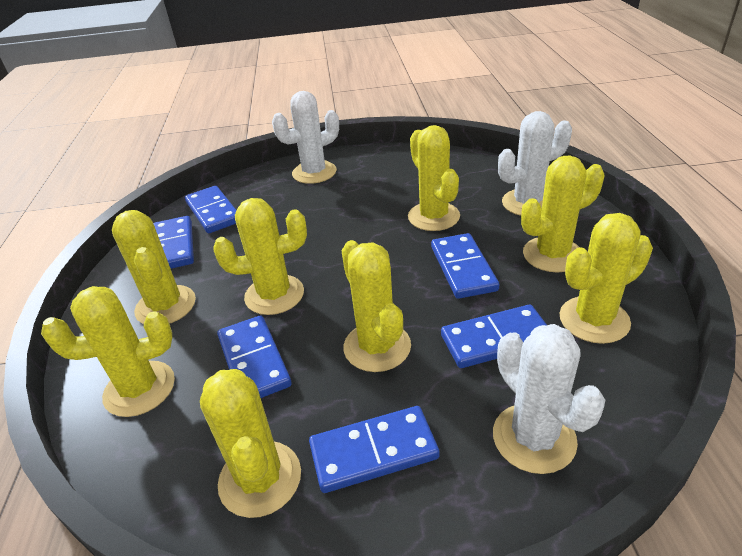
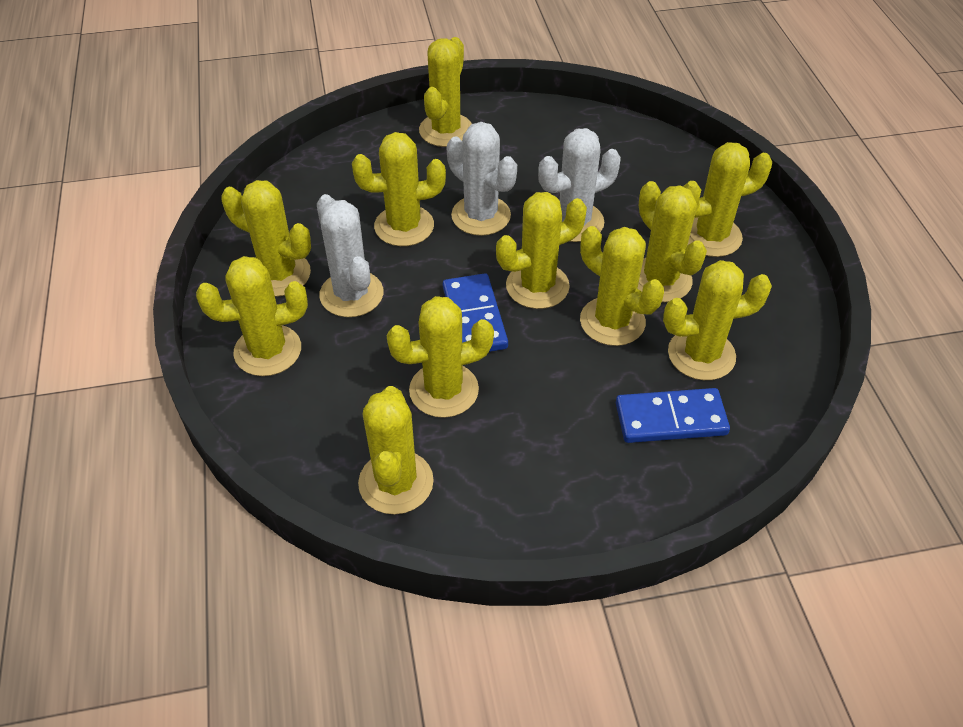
blue domino: [153,216,194,269] [185,186,237,233] [217,315,292,398] [309,406,439,493] [431,233,499,299] [441,305,547,368] = 6 -> [443,273,508,352] [616,388,730,443] = 2
yellow cactus: [41,286,175,417] [112,210,196,324] [200,369,301,518] [213,198,307,315] [341,240,411,372] [408,125,460,231] [521,155,605,272] [560,213,653,344] = 8 -> [196,256,308,376] [221,180,311,297] [352,132,446,246] [358,386,434,514] [387,296,494,418] [419,37,472,147] [496,192,587,309] [580,226,664,346] [637,181,707,302] [663,260,772,380] [683,142,772,257] = 11

